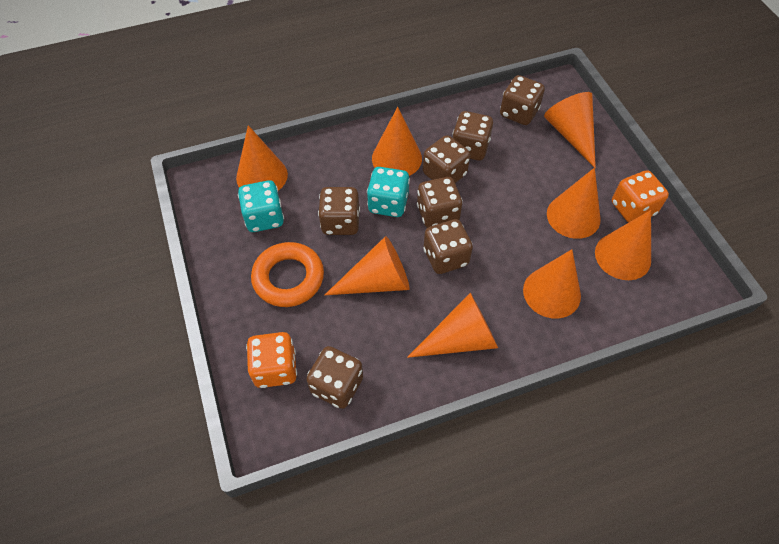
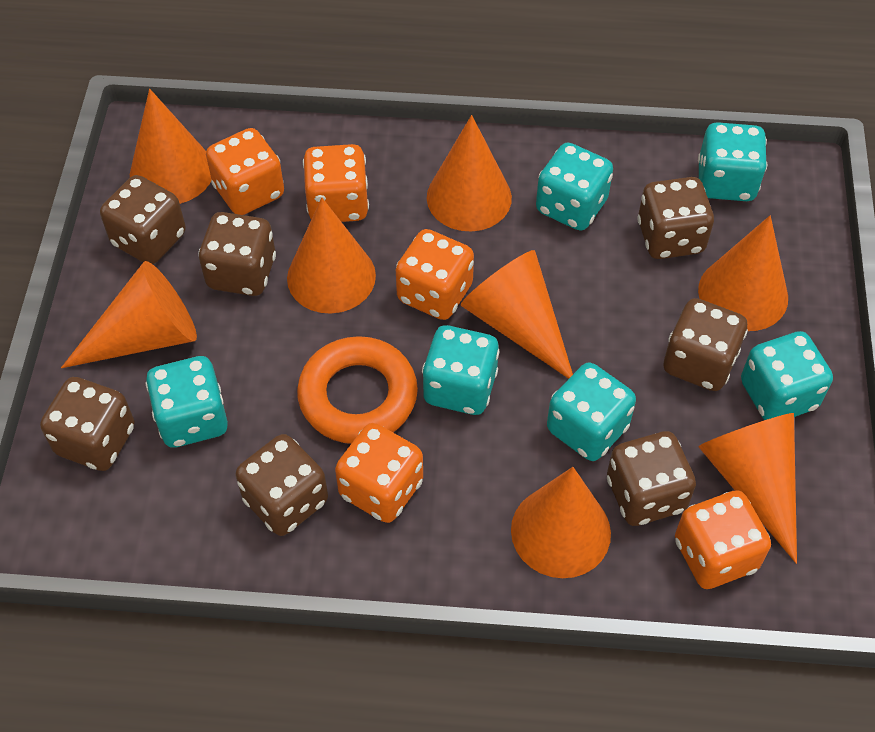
orange dice: [246,332,297,388] [612,170,669,223] = 2 -> [206,128,284,215] [303,144,369,222] [335,423,423,523] [396,229,474,320] [675,490,771,589] = 5
turquoise dice: [238,180,284,232] [367,167,410,217] = 2 -> [146,356,228,447] [422,325,500,415] [536,143,613,231] [547,363,636,461] [698,122,767,201] [741,331,833,420] = 6

